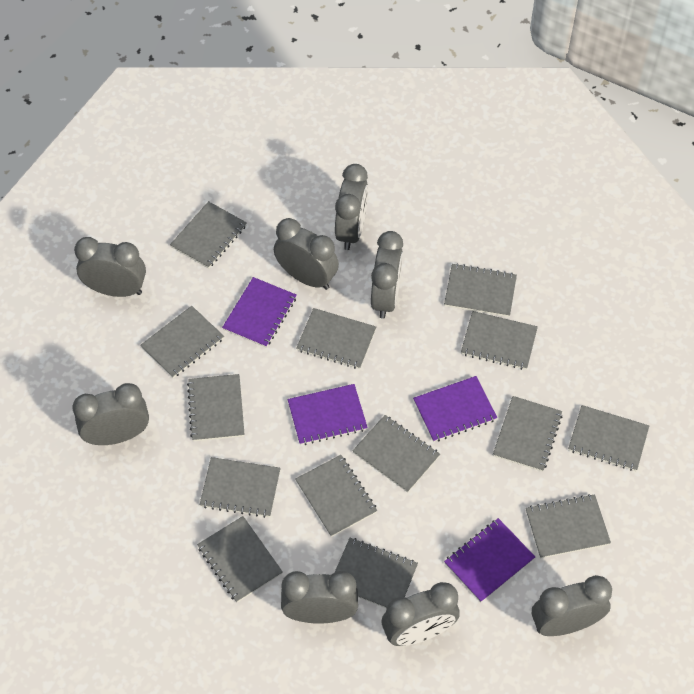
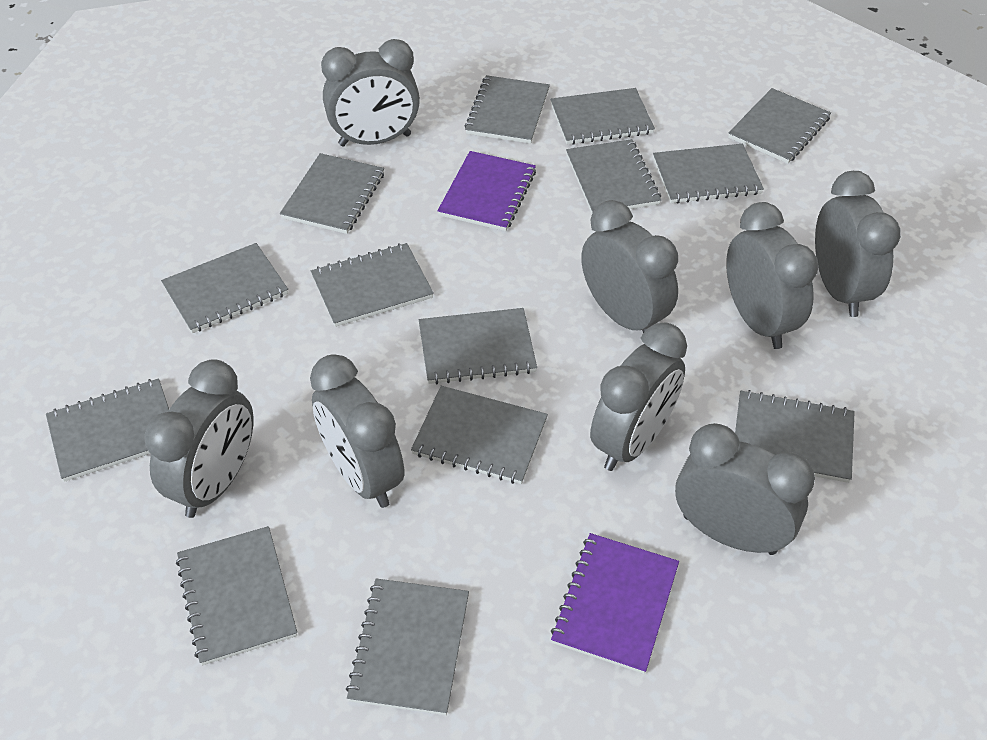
purple notebook: [222,277,297,348] [288,384,368,445] [413,376,497,442] [444,518,535,602] = 4 -> [437,151,536,231] [551,533,679,674] = 2

